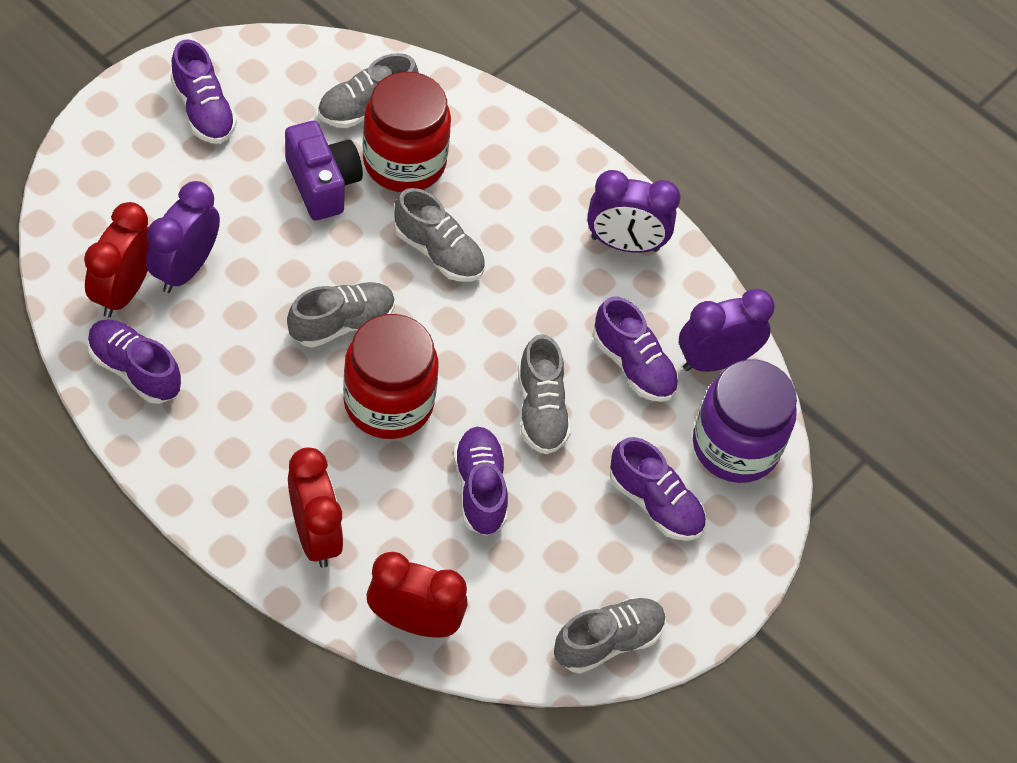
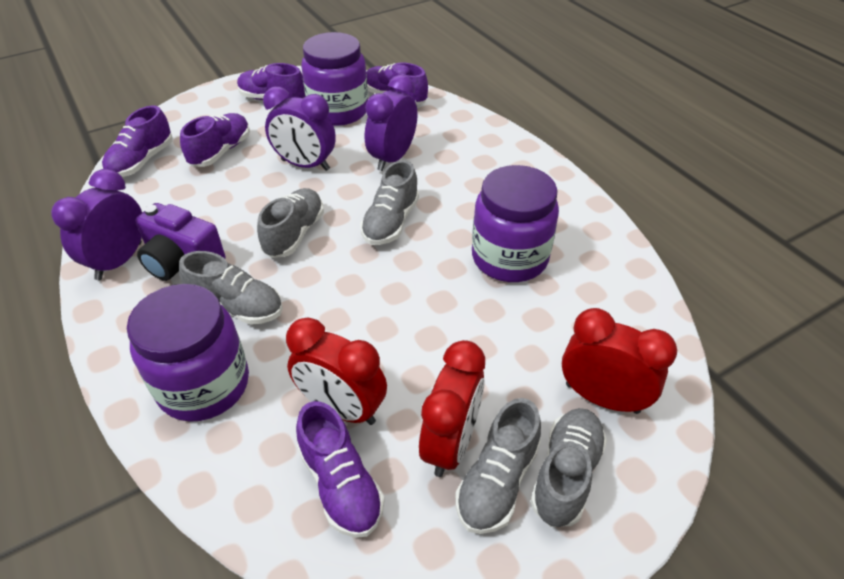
purple jar: [693,359,797,483] = 1 -> [127,284,249,422] [301,32,368,126] [472,165,559,282] = 3
red jar: [343,314,439,439] [362,72,451,192] = 2 -> none = 0

